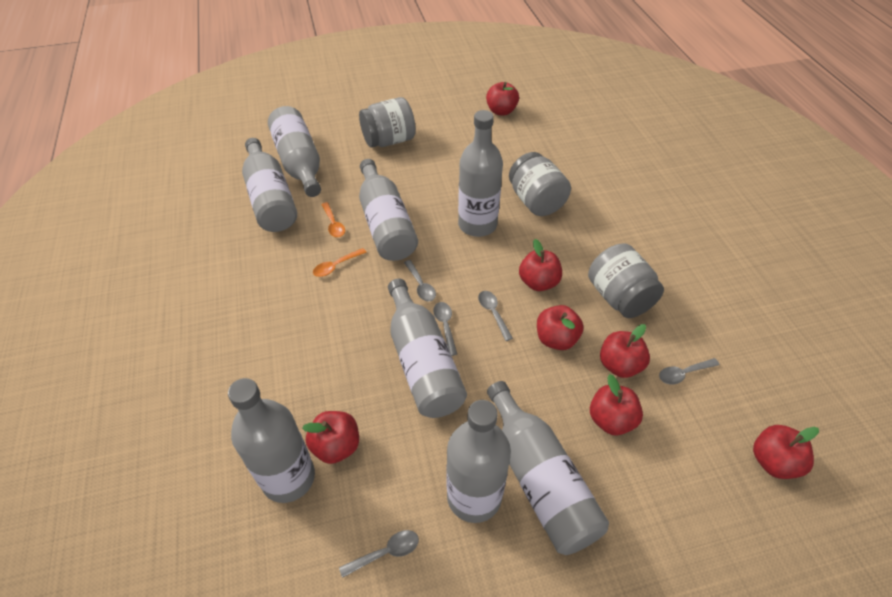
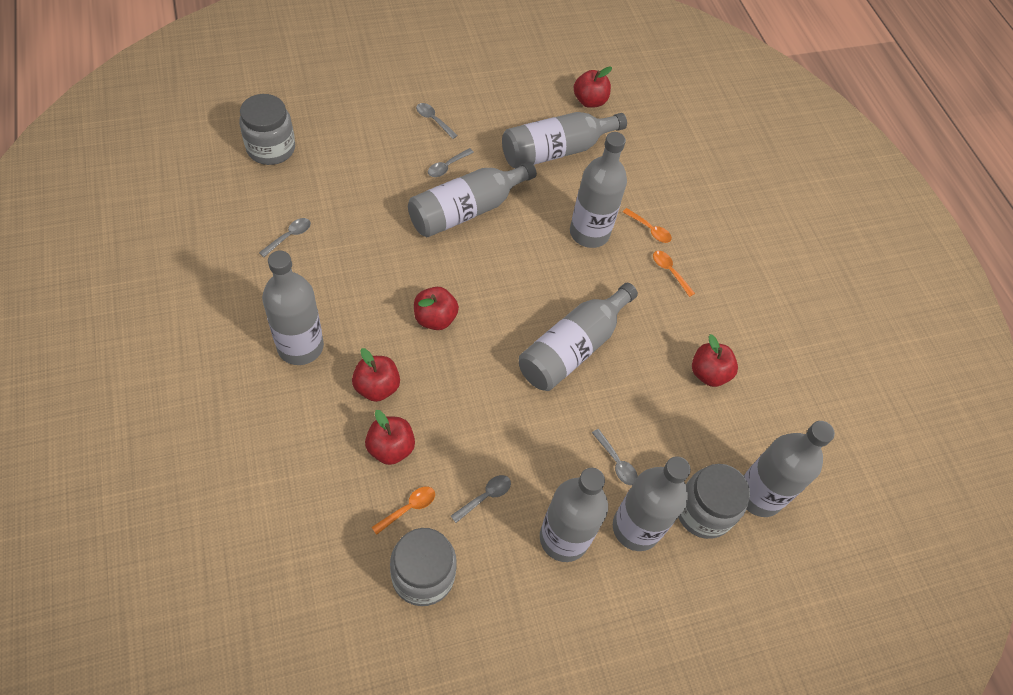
orange spoon: [313,248,367,277] [321,202,345,237] = 2 -> [371,487,435,535] [623,208,672,243] [653,251,695,297] = 3
red apple: [302,411,359,464] [486,82,519,116] [519,239,562,291] [537,305,584,350] [590,374,643,435] [600,324,650,378] [753,425,819,479] = 7 -> [352,348,400,402] [365,410,415,465] [414,287,459,330] [574,66,612,108] [692,334,738,387] = 5

